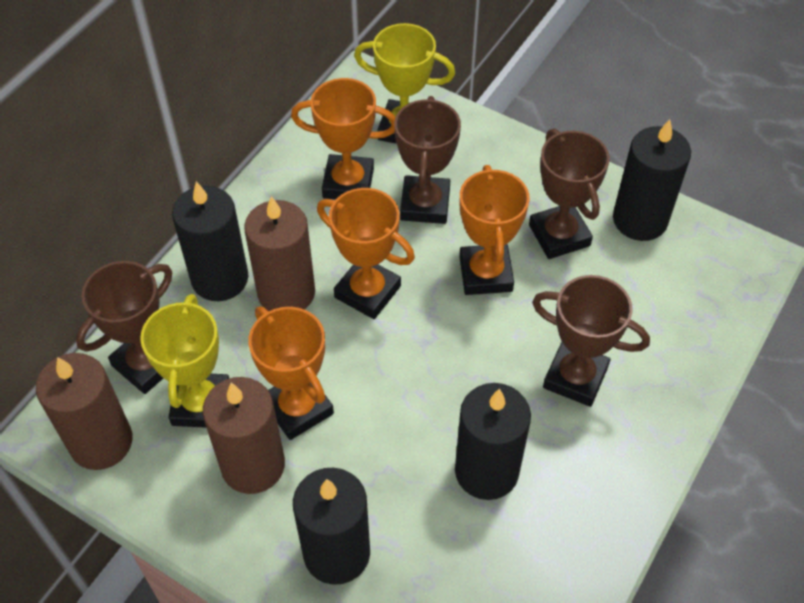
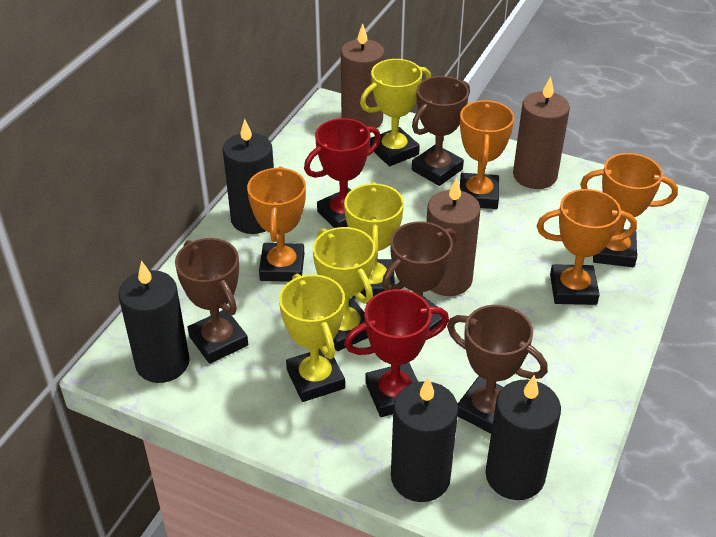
red trophy: none = 0 -> [304,118,381,228] [344,289,449,417] = 2
yellow trophy: [140,294,229,428] [354,23,455,144] = 2 -> [279,273,345,402] [313,227,375,351] [344,182,404,299] [360,59,431,166] = 4

